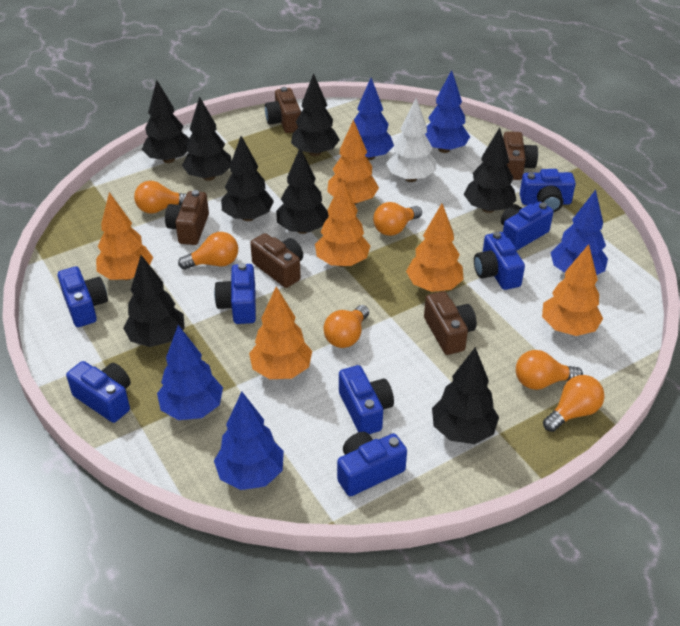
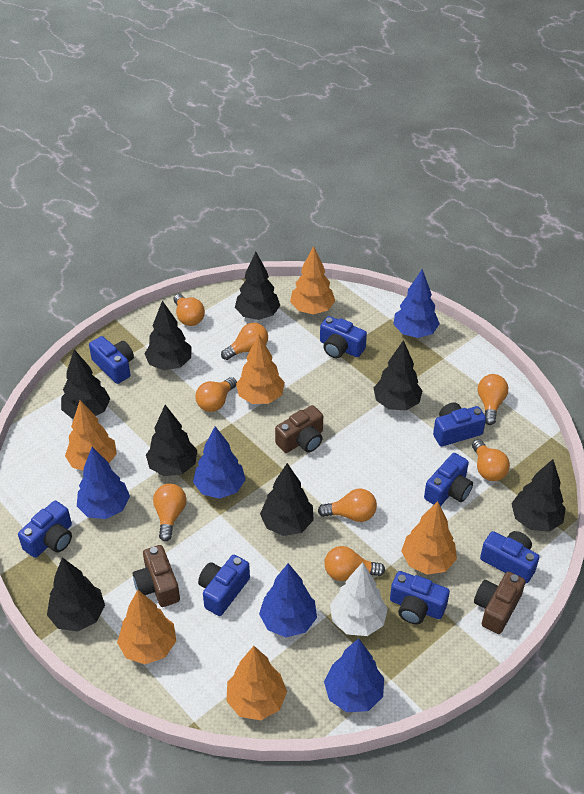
brown camera: [165,190,209,245] [250,233,303,288] [265,87,301,133] [424,291,477,355] [503,131,538,180] = 5 -> [133,545,180,607] [275,405,323,453] [474,571,526,634] = 3
orange light bulb: [134,181,187,214] [178,232,238,270] [323,305,369,348] [373,202,422,236] [516,350,583,390] [543,375,605,432] = 6 -> [153,484,186,541] [174,294,205,326] [195,377,237,412] [221,323,268,360] [318,488,377,522] [324,546,385,581] [472,439,510,481] [478,374,508,425] = 8

